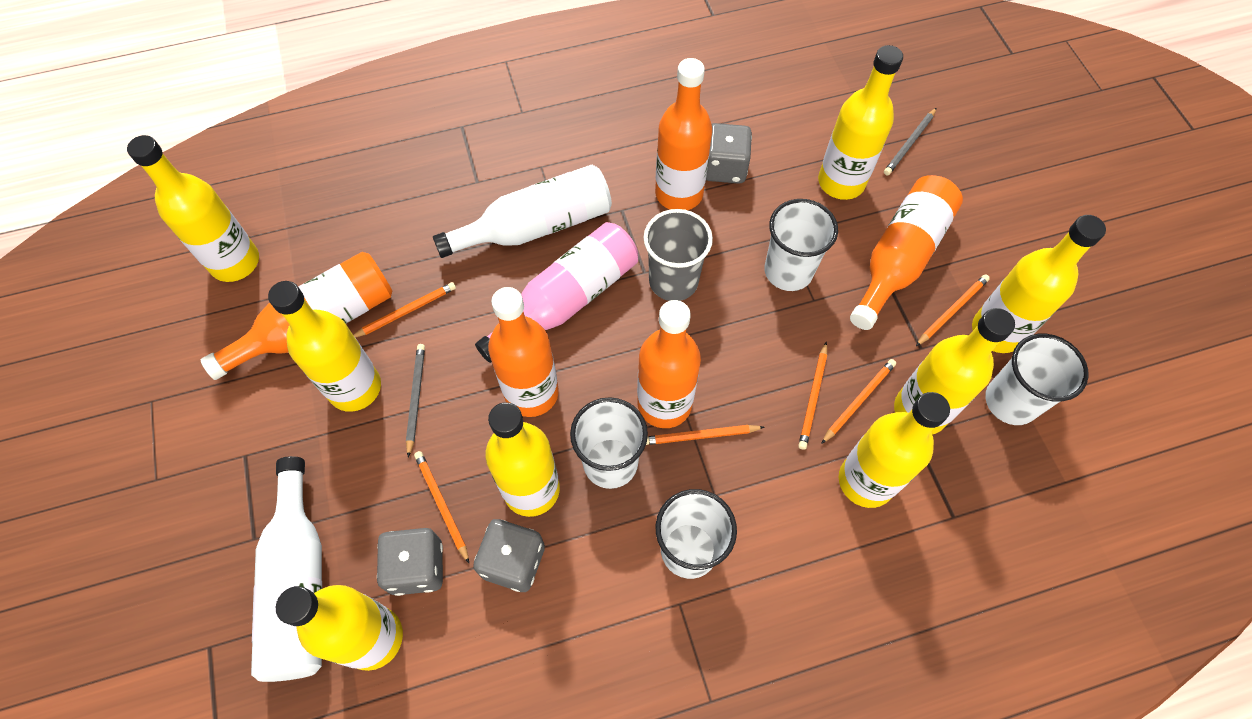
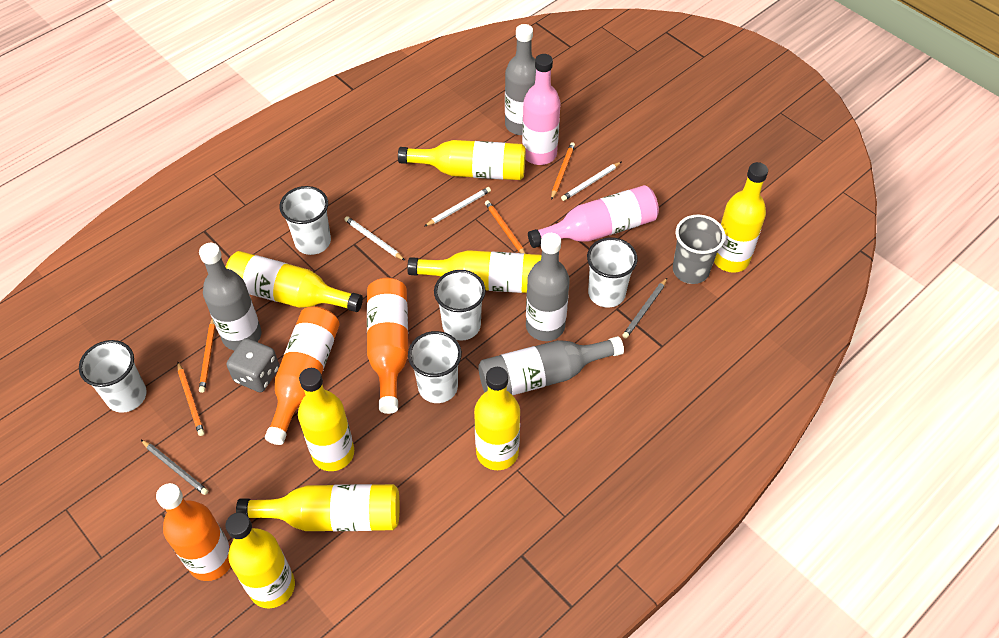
grey bottle: none = 0 -> [199,243,262,351] [478,336,624,395] [505,24,536,135] [526,233,570,341] = 4
grey dice: [377,528,443,596] [473,519,545,592] [706,123,752,184] = 3 -> [227,338,280,392] = 1
orange bottle: [201,252,392,380] [488,287,559,417] [637,300,701,428] [655,58,712,210] [850,175,963,330] = 5 -> [156,483,231,581] [265,306,340,445] [367,278,408,414] = 3
orange pencil: [353,282,456,338] [414,451,469,563] [646,425,764,445] [798,342,827,450] [821,359,896,444] [916,274,990,346] = 6 -> [177,362,205,436] [199,319,215,393] [485,200,526,254] [551,142,575,200] = 4
pink bottle: [475,222,638,363] = 1 -> [522,54,561,165] [528,185,659,248] = 2
white bottle: [251,456,322,682] [433,165,612,258] = 2 -> none = 0
white cup: [570,397,648,489] [656,489,737,579] [764,199,838,291] [985,334,1088,425] = 4 -> [79,340,147,413] [279,186,331,255] [408,331,462,403] [434,270,486,341] [587,237,638,308] = 5
white pencil: none = 0 -> [344,216,405,260] [424,187,491,227] [561,162,621,201] = 3

